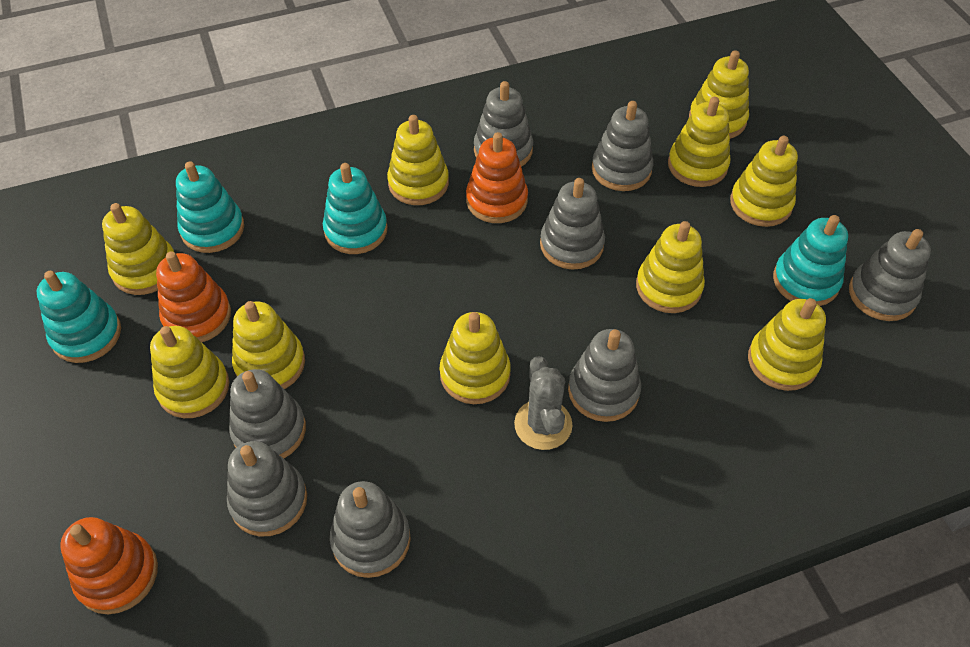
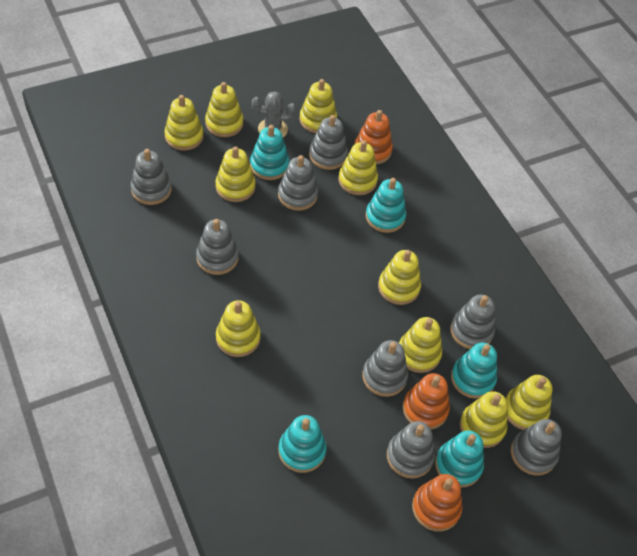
turquoise stacking toy: [37,271,121,363] [176,161,244,253] [323,163,388,254] [773,215,848,306] = 4 -> [250,125,289,180] [278,415,327,473] [366,178,406,233] [435,430,484,488] [451,343,497,399] = 5

